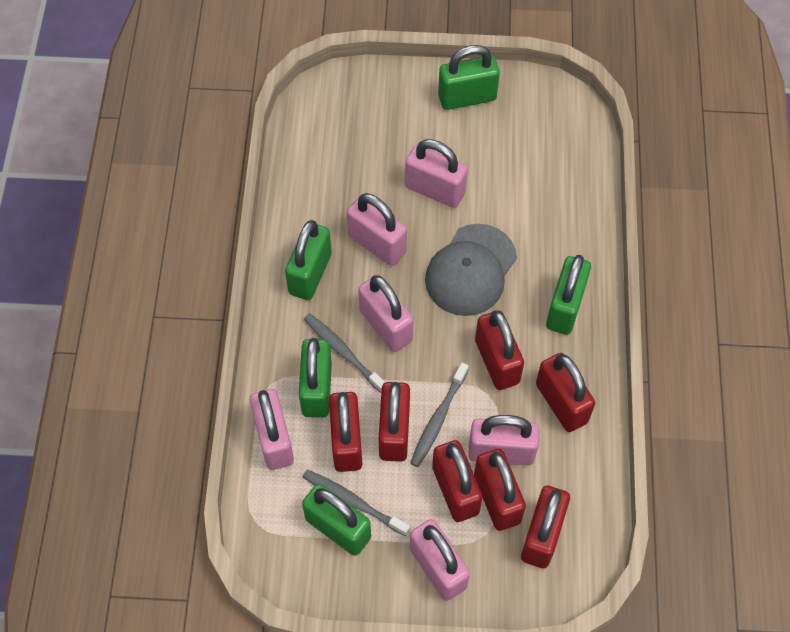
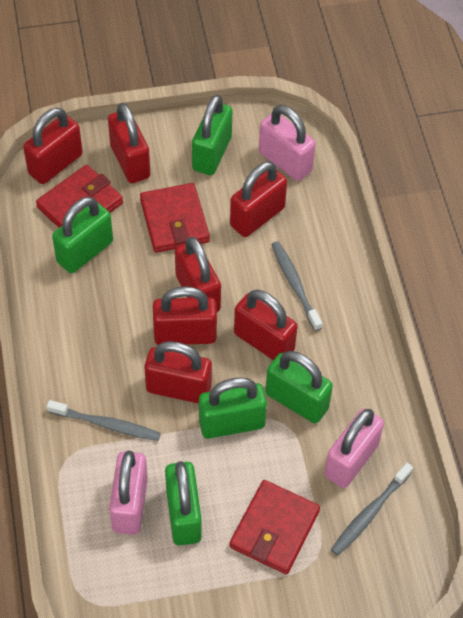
grey cap: [425,224,517,316] = 1 -> none = 0
pink padlock: [250,389,294,470] [347,193,407,266] [358,275,413,352] [405,139,468,208] [410,519,470,601] [469,415,539,466] = 6 -> [109,450,148,535] [259,105,316,181] [324,408,384,488] = 3
red wallet: none = 0 -> [36,165,123,228] [140,183,210,253] [230,480,320,574] = 3

